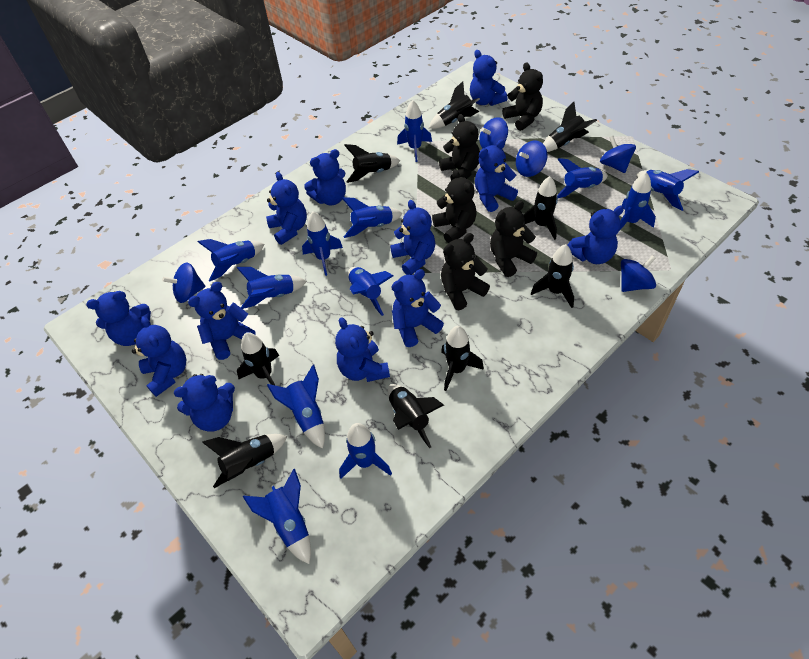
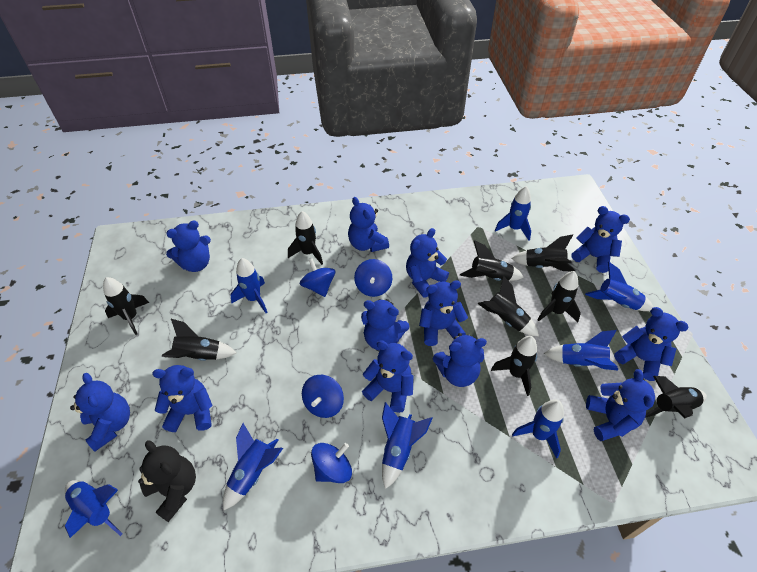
black teddy bear: [432,169,477,243] [439,114,480,180] [441,233,490,310] [490,201,537,277] [502,62,543,131] = 5 -> [138,440,196,522] = 1
blue rocket: [198,239,265,281] [236,267,307,309] [242,469,311,564] [267,365,325,449] [302,212,343,276] [339,423,392,479] [342,197,403,238] [348,267,393,316] [397,100,432,162] [557,158,608,198] [618,172,656,232] [636,169,699,211] = 12 -> [65,480,122,538] [223,423,283,511] [230,258,267,313] [382,402,432,489] [495,186,531,241] [512,399,564,459] [544,330,618,371] [585,262,653,311] = 8
blue spinning top: [162,262,206,303] [479,117,508,149] [516,141,547,177] [600,136,636,173] [621,255,656,292] = 5 -> [300,258,336,297] [302,375,344,418] [311,443,352,483] [354,259,392,297] = 4

